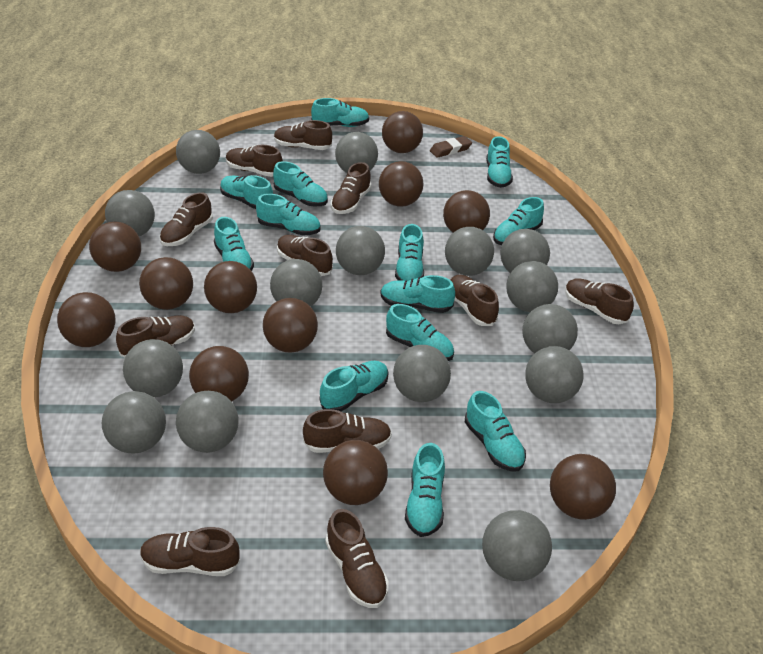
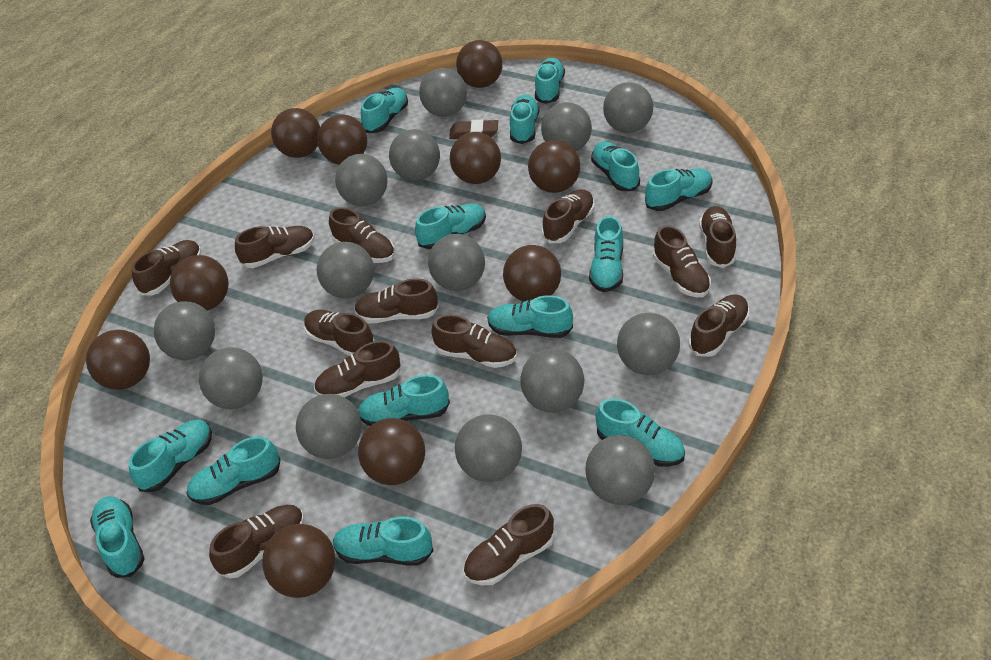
brown ball: [57,292,115,347] [89,221,141,272] [139,257,193,310] [189,346,249,402] [204,261,257,313] [263,298,318,353] [323,440,388,505] [379,161,423,207] [382,111,423,153] [443,190,490,233] [550,454,616,520] = 11 -> [86,330,150,390] [170,255,229,311] [262,524,336,598] [271,108,320,158] [317,114,367,165] [358,418,425,485] [450,132,501,184] [456,40,503,88] [503,245,561,302] [528,140,581,193] = 10
brown shoe: [116,315,195,358] [140,527,240,576] [160,192,213,246] [226,145,283,177] [274,120,332,150] [277,235,333,276] [303,409,392,453] [325,509,389,608] [331,162,372,214] [451,275,499,326] [565,278,634,324] = 11 -> [132,240,201,295] [209,505,304,579] [235,226,315,268] [304,310,374,356] [314,340,401,398] [329,207,395,263] [354,279,439,323] [431,314,517,368] [463,504,554,586] [542,189,595,243] [653,225,711,297] [689,294,750,357] [699,206,736,268] = 13
grey ball: [102,391,166,453] [105,190,155,236] [123,339,183,397] [176,130,220,174] [176,391,239,453] [270,259,322,307] [335,132,378,173] [336,226,385,275] [393,345,451,402] [445,227,494,276] [482,510,552,581] [500,229,550,273] [506,261,558,312] [522,304,578,353] [525,346,584,403] = 15 -> [154,301,215,360] [199,347,263,409] [296,394,361,459] [317,242,374,298] [335,154,388,206] [389,129,440,181] [419,68,467,117] [428,234,485,291] [455,414,522,482] [520,349,584,413] [541,102,592,151] [585,435,655,505] [603,82,653,133] [617,313,680,375] = 14
turquoise shoe: [214,217,254,271] [220,175,273,209] [256,194,321,235] [273,161,328,206] [311,98,369,127] [320,361,389,411] [380,275,455,313] [386,304,454,361] [395,224,424,281] [405,443,445,537] [465,391,526,471] [486,136,513,188] [493,197,544,245] = 13 -> [90,496,144,578] [129,420,212,492] [186,436,280,505] [333,516,434,566] [358,375,450,426] [361,87,408,133] [415,203,486,249] [487,296,573,338] [510,94,540,144] [535,57,565,104] [589,216,623,292] [591,141,640,191] [595,398,685,467] [645,168,713,211] = 14

